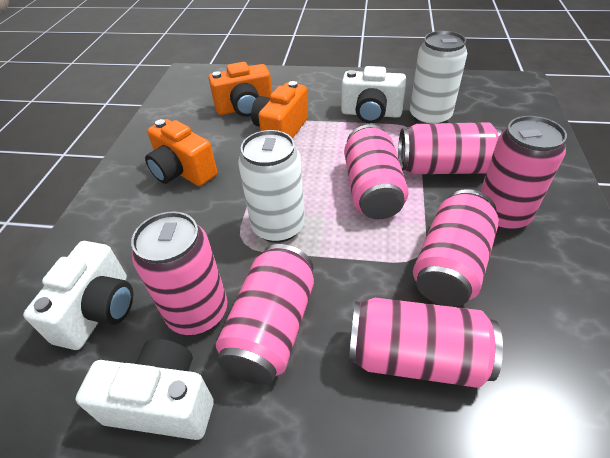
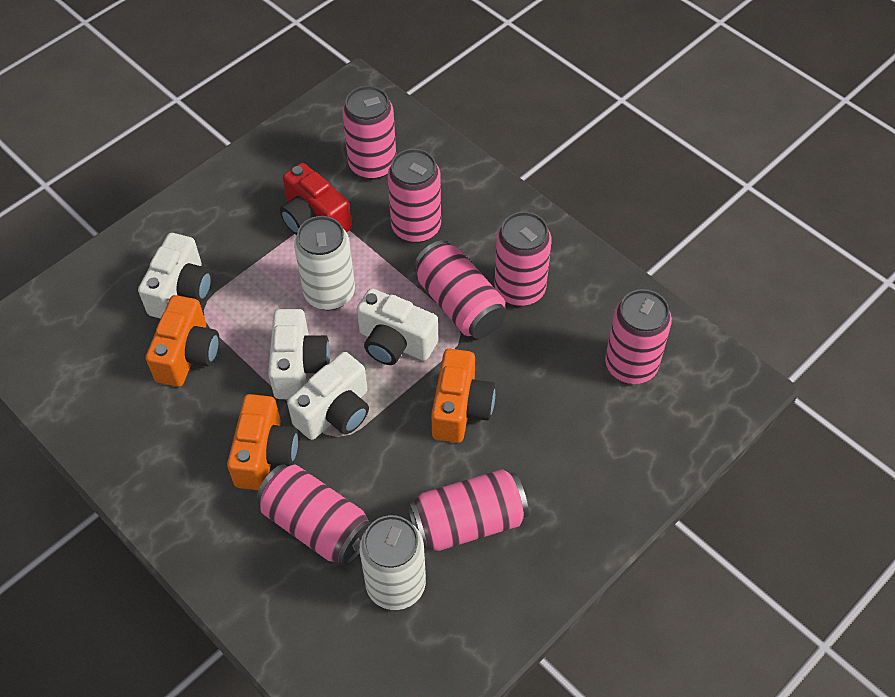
red camera: none = 0 -> [280,163,352,235] = 1
white camera: [23,241,133,350] [76,339,214,440] [341,66,406,123] = 3 -> [138,233,212,319] [268,309,330,399] [287,352,369,440] [357,288,438,365] = 4

